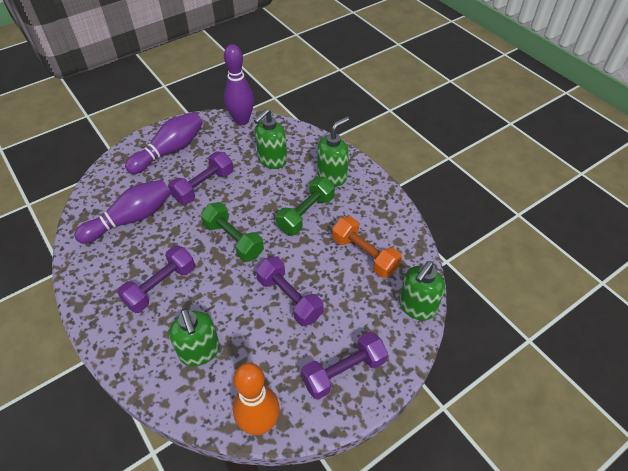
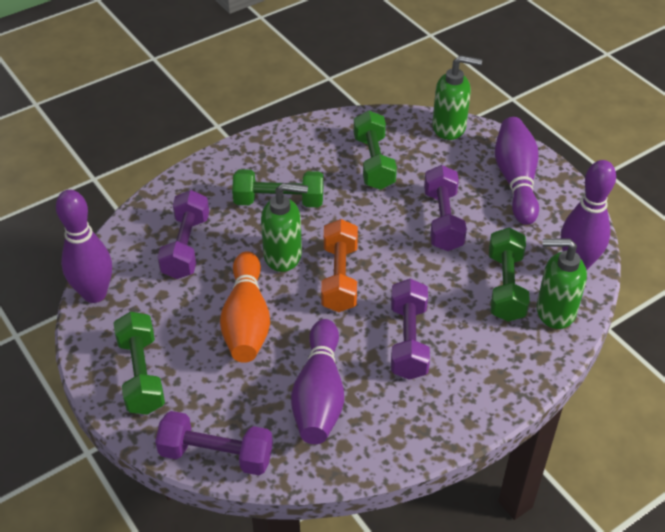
green dumbbell: [201,202,264,262] [276,177,335,235] = 2 -> [114,312,165,415] [232,169,323,207] [354,110,397,190] [489,228,530,322] = 4
green soap dispenser: [169,308,220,366] [254,109,287,169] [317,117,349,186] [399,261,445,320] = 4 -> [261,183,308,272] [432,55,482,140] [536,238,587,329] = 3
purple bowling pin: [74,180,171,244] [125,112,203,174] [224,44,254,125] = 3 -> [56,190,112,303] [291,319,344,444] [495,117,539,225] [561,160,616,270] = 4

